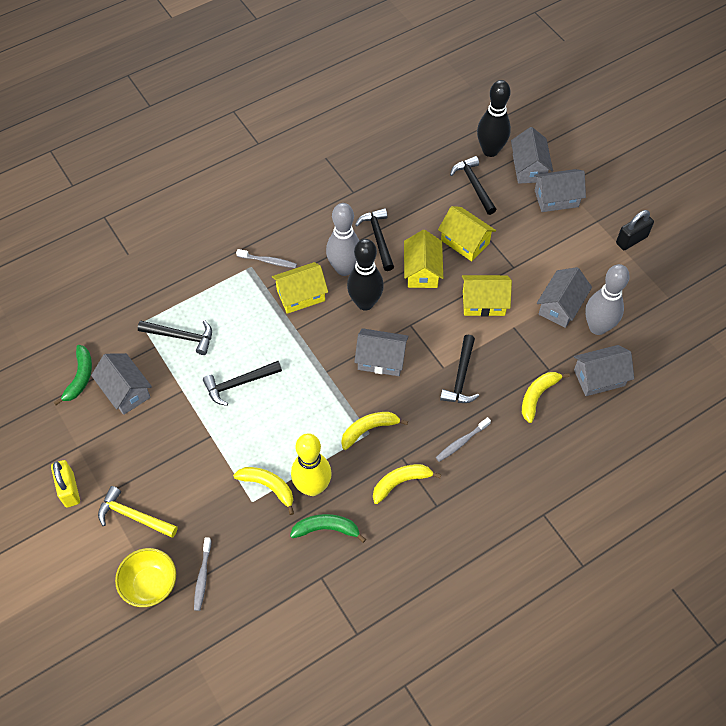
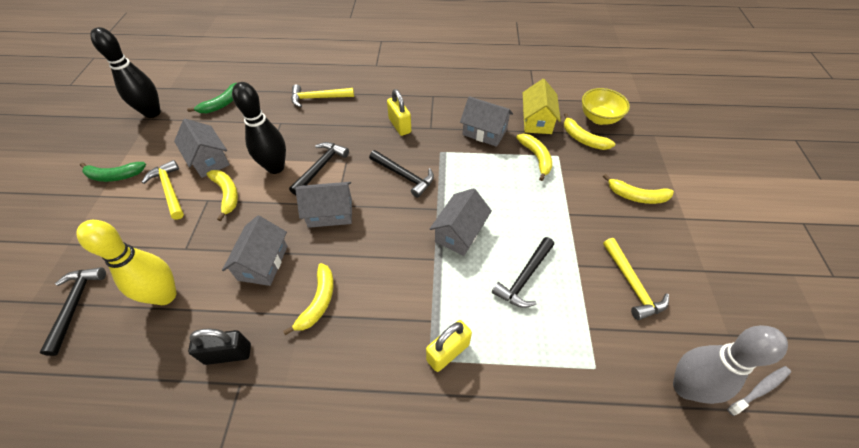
black hammer: [138,321,212,355] [203,361,282,406] [355,208,394,271] [440,335,479,403] [450,156,497,215] = 5 -> [40,267,106,356] [289,142,349,195] [369,150,434,198] [492,237,554,308] = 4
grey bowling pin: [326,203,359,276] [585,264,630,335] = 2 -> [673,325,788,404] = 1
grey house: [91,353,152,415] [354,328,409,376] [511,127,553,184] [534,169,586,212] [537,267,592,328] [574,345,634,396] = 6 -> [174,119,230,178] [222,216,288,286] [295,182,352,228] [430,188,492,256] [460,96,513,147] = 5
grey toothbrush: [194,537,212,611] [236,249,297,268] [436,417,491,462] = 3 -> [727,366,791,416] = 1
yellow banana: [233,467,294,515] [341,412,408,450] [373,464,441,504] [522,372,570,423] = 4 -> [206,170,238,221] [283,263,334,335] [516,134,552,181] [564,113,615,150] [603,174,674,204] = 5
yellow hammer: [98,486,178,538] = 1 -> [142,160,184,220] [291,84,354,107] [603,238,669,320] = 3
yellow house: [272,262,328,314] [404,230,443,288] [438,206,496,261] [462,275,512,317] = 4 -> [523,79,561,134] = 1
yellow padlock: [51,460,80,508] = 1 -> [387,89,411,136] [426,320,472,372] = 2

